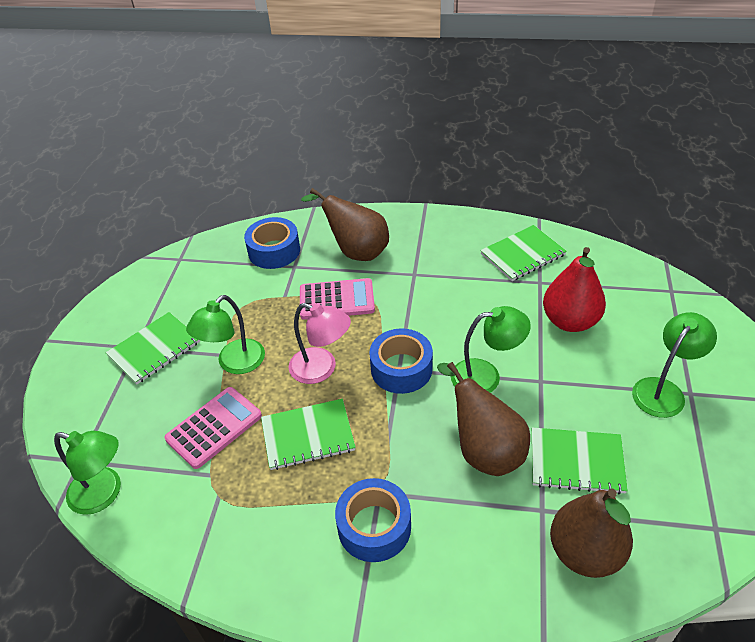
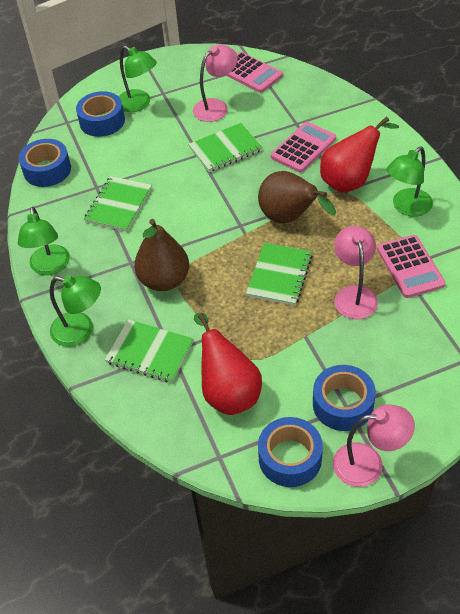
blue tape: [244,217,300,269] [335,478,411,562] [369,328,433,394] = 3 -> [19,139,71,187] [76,91,125,137] [258,417,323,487] [313,365,376,431] = 4
brown pear: [301,188,389,261] [437,362,530,476] [550,489,633,578] = 3 -> [134,219,189,291] [258,171,336,223] = 2
pink calculator: [164,387,262,469] [300,278,375,320] = 2 -> [225,52,283,93] [271,122,336,172] [377,235,446,298] = 3
pink lamp: [288,303,351,384] = 1 -> [193,45,238,122] [333,404,415,487] [334,226,378,319] = 3
red pear: [543,247,606,332] = 1 -> [194,313,262,415] [320,116,399,193] = 2

